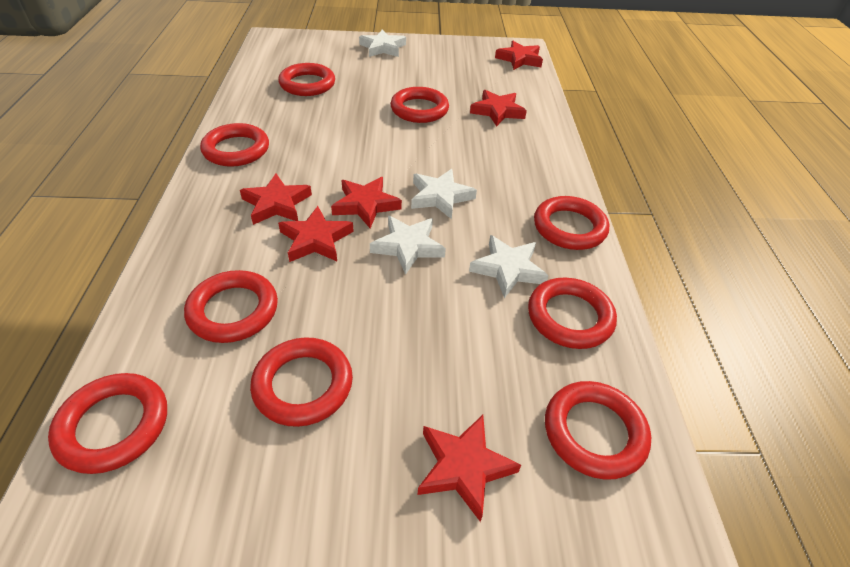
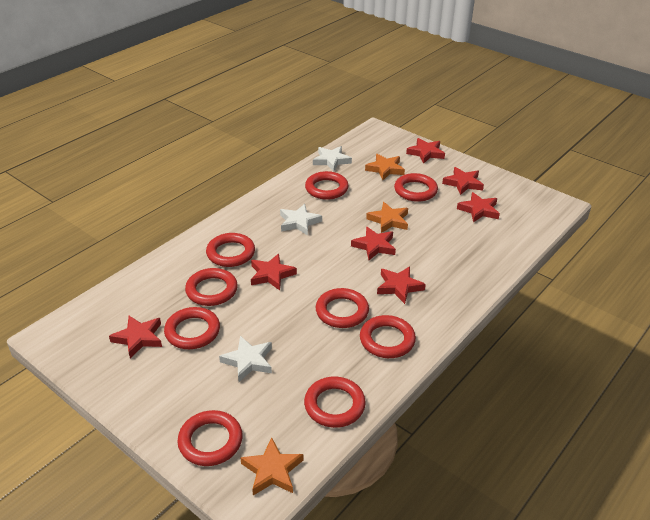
orange star: none = 0 -> [241,437,303,495] [365,154,405,180] [366,202,408,233] = 3
red star: [240,173,312,225] [278,206,354,262] [331,177,402,228] [418,415,521,522] [470,90,527,127] [495,41,543,70] = 6 -> [109,316,162,358] [251,254,297,290] [351,227,396,260] [377,267,426,304] [406,138,445,164] [442,167,484,195] [457,192,500,223] = 7
white star: [359,29,406,57] [370,216,446,275] [411,169,477,219] [469,235,548,298] = 4 -> [219,336,272,382] [280,204,322,235] [313,146,352,172] = 3

